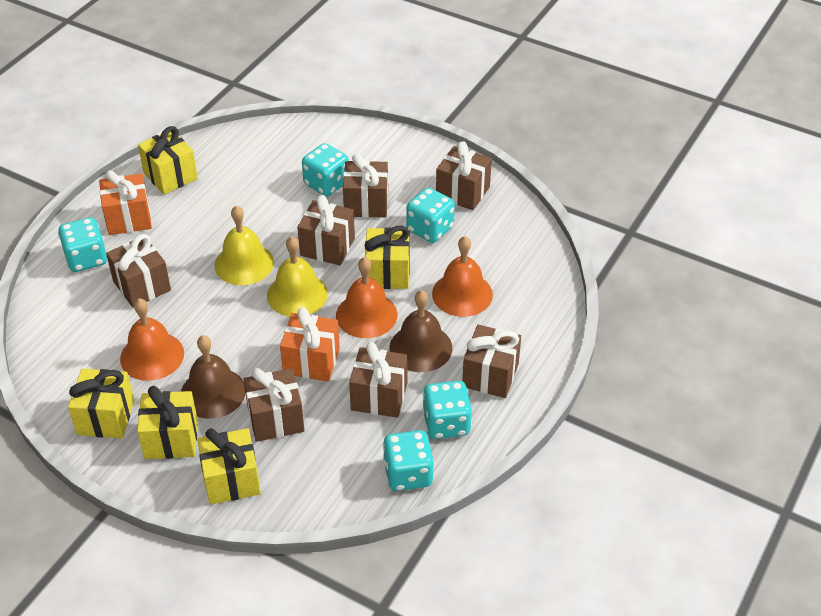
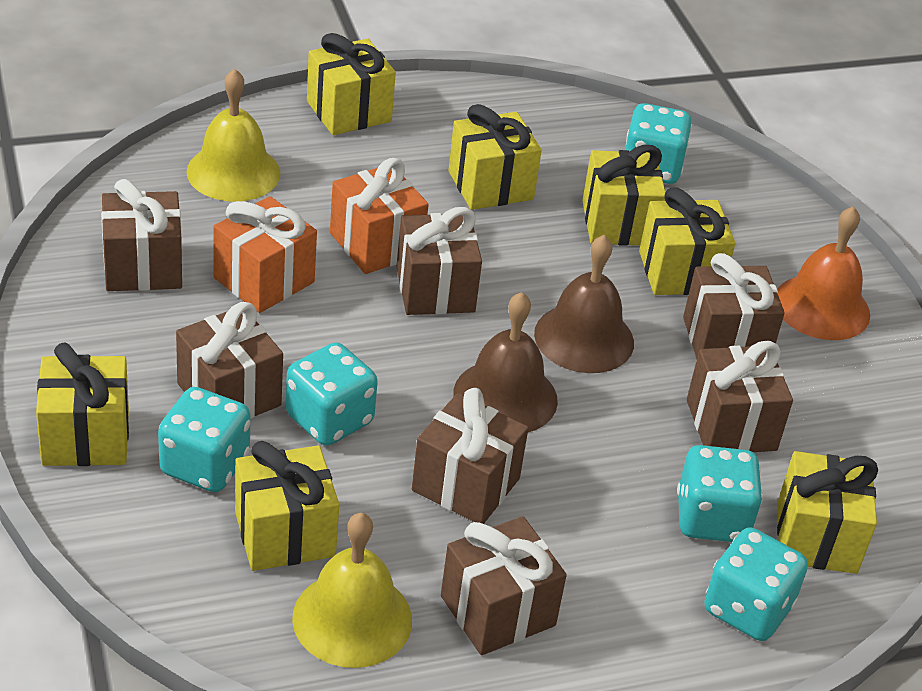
orange bell: [120,298,184,381] [336,257,397,338] [432,236,493,317] = 3 -> [777,206,870,340] = 1
yellow gift: [68,369,134,438] [137,386,198,459] [138,126,198,195] [197,428,261,505] [365,226,410,289] = 5 -> [36,343,129,466] [235,441,339,571] [307,33,396,135] [448,104,542,210] [582,145,665,246] [639,188,735,295] [777,451,878,574] = 7

